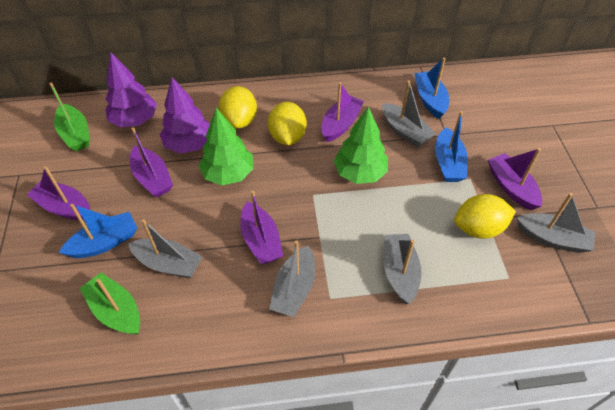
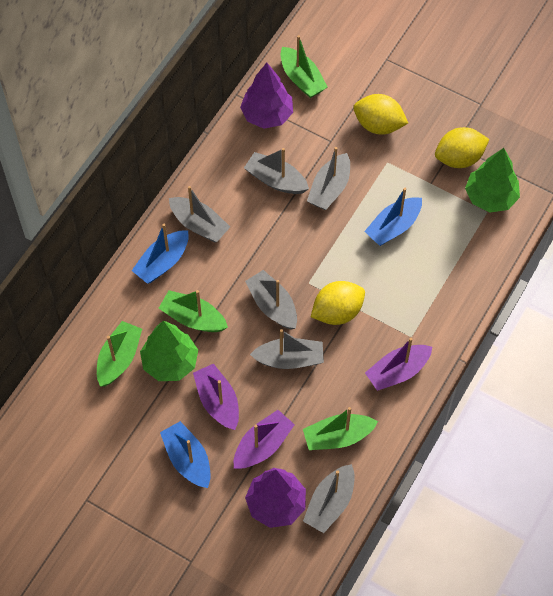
green boat: [49,83,90,151] [79,273,140,335] = 2 -> [97,321,142,387] [159,290,228,332] [280,35,328,98] [303,407,378,450] = 4
grey boat: [128,219,203,278] [269,240,315,317] [382,80,436,147] [384,234,422,304] [517,193,595,253] = 5 -> [169,186,230,242] [244,148,309,194] [245,270,297,329] [250,329,324,369] [303,464,355,533] [307,147,350,210] = 6
purple boat: [27,166,90,221] [130,127,173,197] [240,191,283,264] [321,82,364,142] [488,148,542,210] = 5 -> [193,363,239,430] [234,410,295,469] [365,338,432,391] = 3

